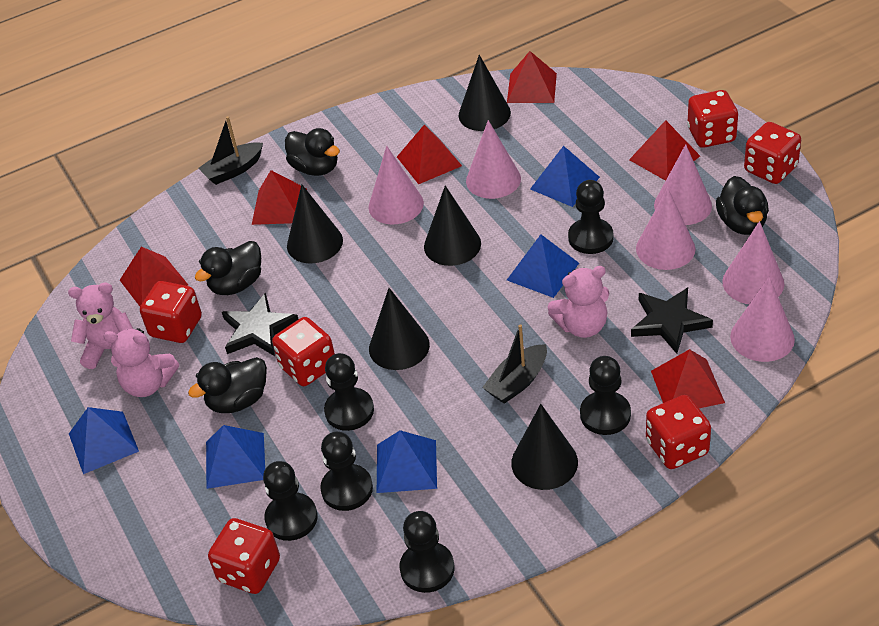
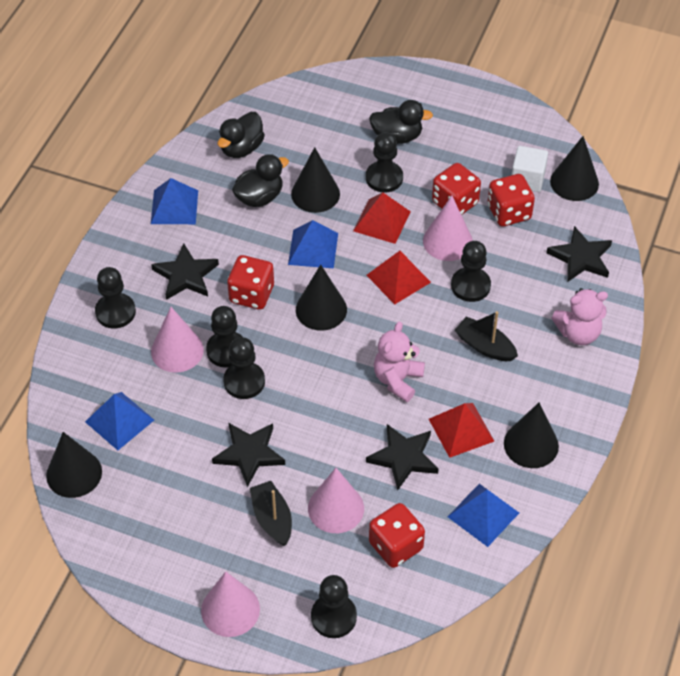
black duck: [188,357,267,413] [195,241,261,295] [285,128,340,176] [716,176,769,235] = 4 -> [217,112,265,158] [232,154,289,207] [369,100,433,144] = 3
black star: [222,293,299,356] [631,288,713,354] = 2 -> [151,244,219,300] [212,423,285,487] [366,424,438,490] [547,226,612,282] = 4
blue pyramid: [69,407,139,474] [206,425,265,489] [377,430,437,493] [507,235,579,298] [530,146,600,207] = 5 -> [85,392,154,450] [151,178,198,224] [288,220,338,268] [448,484,519,547] = 4
pink cone: [369,146,424,225] [466,120,521,199] [636,188,695,270] [654,144,712,225] [722,221,784,304] [730,277,795,362] = 6 -> [151,307,204,373] [201,571,260,637] [308,468,364,533] [423,196,473,261] = 4
pink teddy bear: [68,283,133,369] [103,328,179,397] [548,266,609,338] = 3 -> [374,322,425,402] [552,288,608,345] = 2
red dice: [140,281,202,343] [208,518,280,594] [272,317,335,386] [646,395,711,469] [687,90,738,148] [744,122,801,184] = 6 -> [227,255,274,310] [369,503,425,568] [432,163,481,215] [487,174,535,227] = 4
red pyramid: [120,247,188,306] [252,170,307,225] [397,124,462,184] [507,51,557,103] [629,120,700,181] [651,349,725,408] = 6 -> [353,193,411,244] [366,251,431,304] [429,403,494,458] = 3
white cube: none = 0 -> [512,146,548,192] = 1

